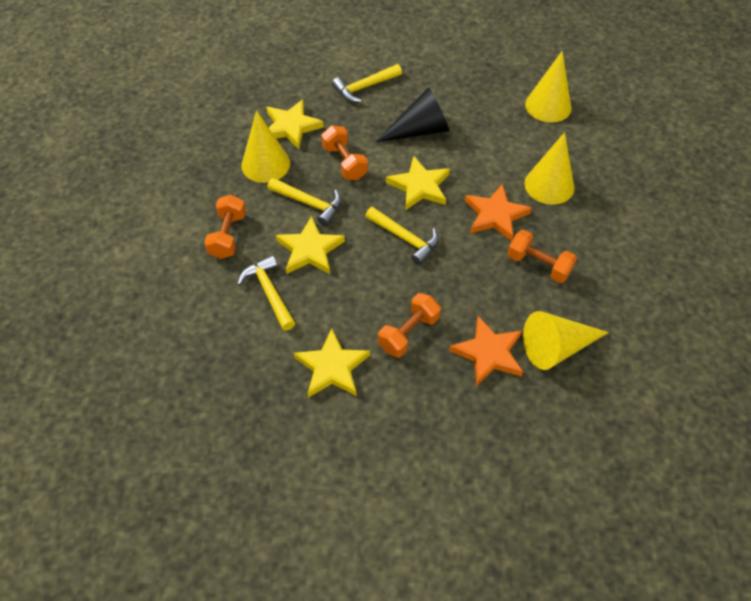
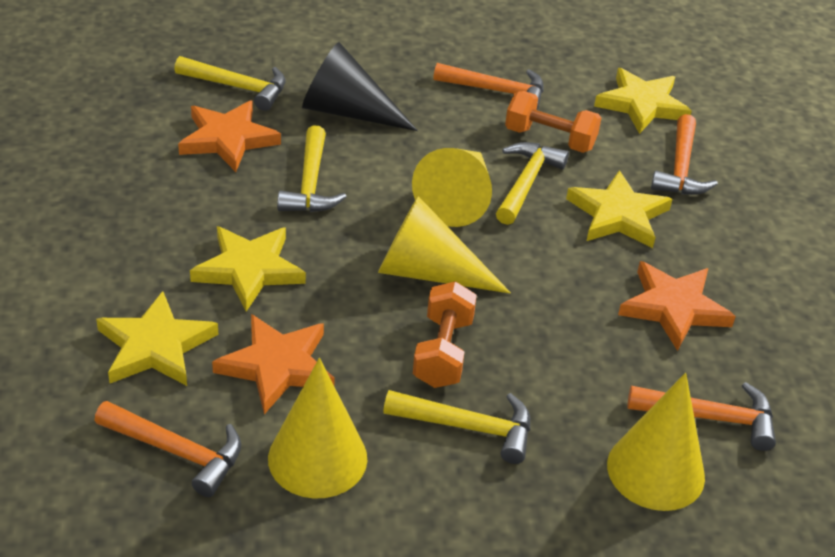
orange dumbbell: [204,195,246,259] [321,125,368,180] [378,293,441,358] [507,230,577,283] = 4 -> [413,281,477,388] [505,91,601,153] = 2
orange hammer: none = 0 -> [95,401,241,497] [434,63,544,110] [627,382,776,451] [651,114,718,195] = 4
orange star: [449,316,523,386] [465,184,532,241] = 2 -> [178,100,281,172] [212,314,335,414] [618,261,736,351] = 3

